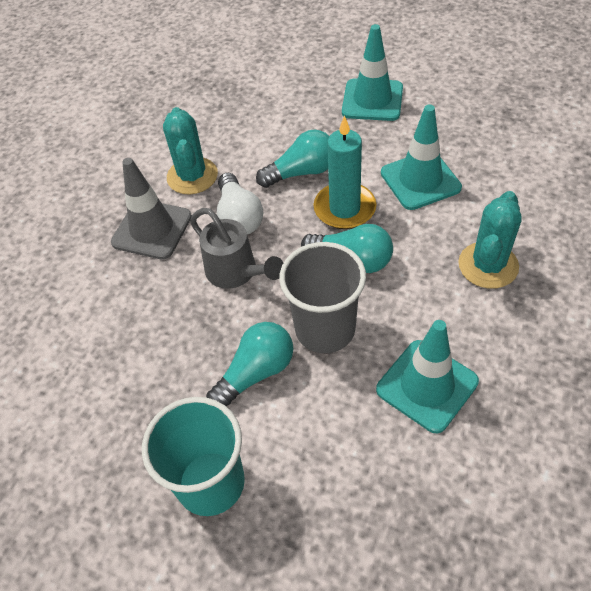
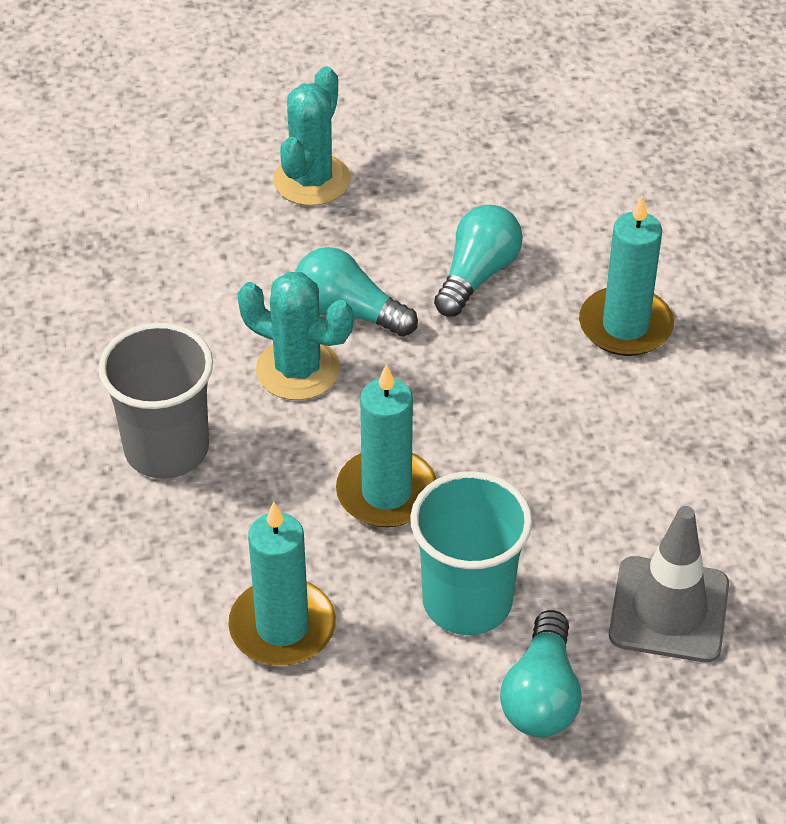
grey watering can: [190,208,283,289] = 1 -> none = 0
turquoise candle: [313,115,376,229] = 1 -> [228,501,336,666] [336,364,436,527] [579,195,674,356] = 3
turquoise traffic cone: [342,24,403,121] [376,320,479,433] [381,105,462,210] = 3 -> none = 0
white light bulb: [217,173,263,235] = 1 -> none = 0

